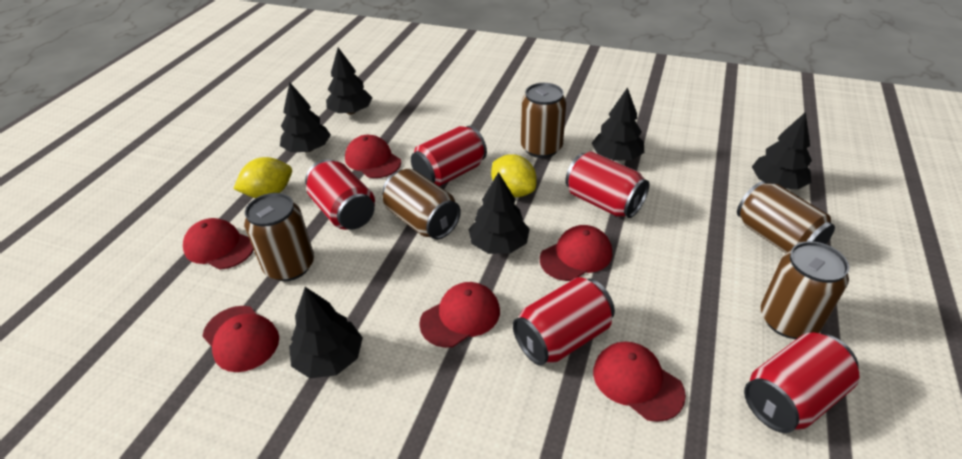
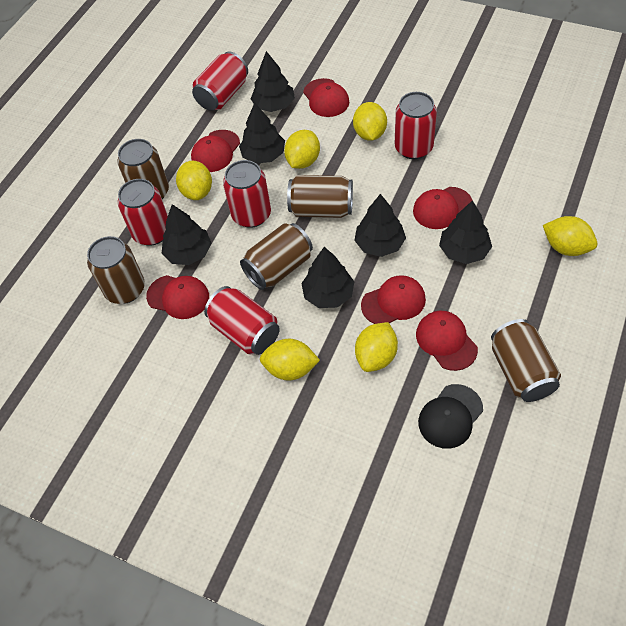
black cap: none = 0 -> [418,384,483,449] = 1
yellow lemon: [233,157,292,198] [491,154,537,197] = 2 -> [176,161,212,200] [260,339,320,381] [284,130,320,169] [353,102,387,141] [355,322,398,372] [543,216,598,256] = 6

